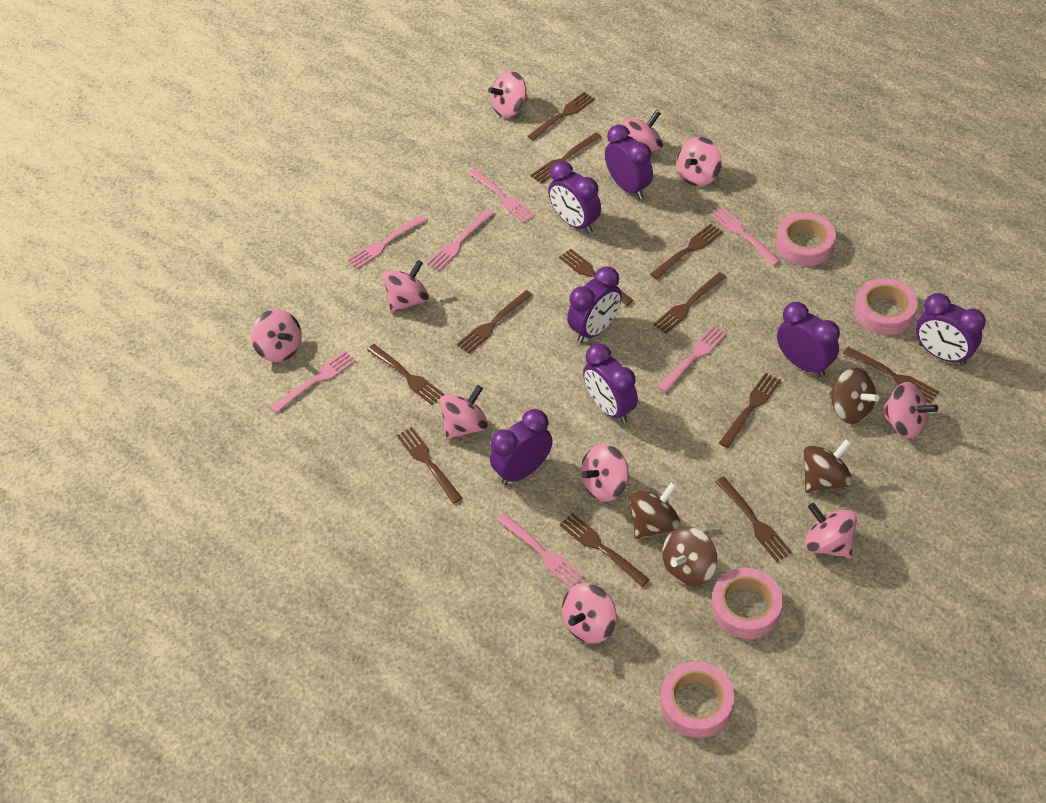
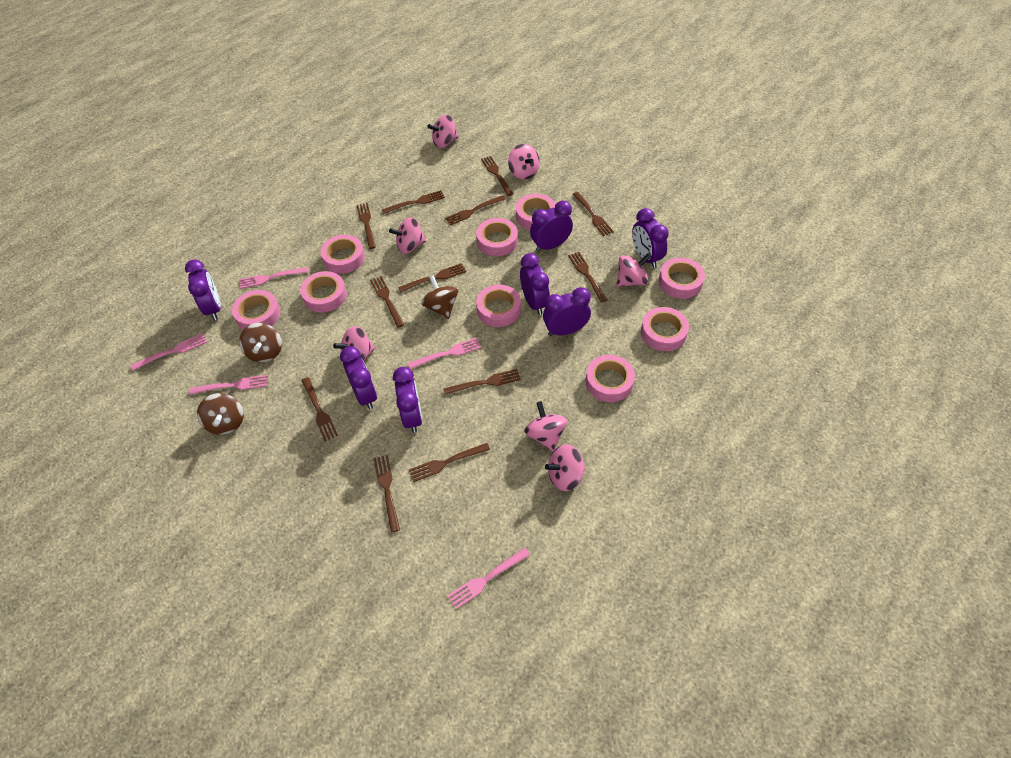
brown spinning top: [630,482,681,539] [662,526,717,586] [804,439,852,493] [830,368,879,424] = 4 -> [197,393,244,435] [239,323,282,363] [421,275,458,319] = 3
pink fork: [270,351,356,413] [347,215,427,269] [427,209,494,270] [469,169,536,223] [497,513,584,588] [657,325,727,393] [710,206,781,265] = 7 -> [130,333,207,371] [189,375,268,395] [239,267,308,289] [407,338,481,369] [447,548,530,609] = 5
pink spinning top: [251,309,302,362] [383,260,429,313] [439,385,488,440] [488,71,528,118] [562,583,617,644] [581,444,629,502] [623,110,663,151] [676,137,722,187] [804,503,857,559] [880,382,938,438] = 10 -> [333,326,375,361] [389,217,426,254] [427,115,459,148] [508,144,540,180] [524,401,568,451] [545,444,585,491] [616,253,651,287] = 7
pink tape: [660,661,734,738] [711,568,783,639] [776,212,836,266] [854,278,918,335] = 4 -> [232,290,280,330] [300,271,347,313] [321,235,365,274] [476,218,518,256] [476,285,521,327] [516,194,556,230] [586,355,635,402] [641,307,689,351] [659,257,705,299] = 9

